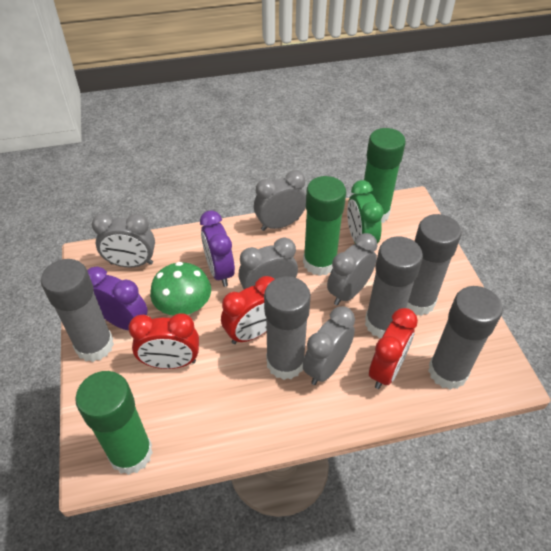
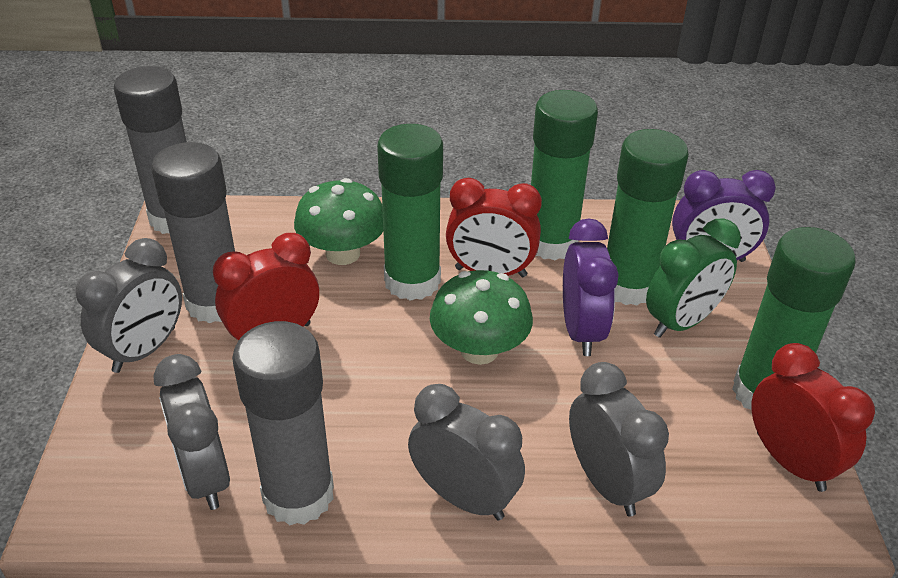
green glue stick: [75,371,153,475] [303,176,346,276] [364,128,406,223] = 3 -> [377,124,443,301] [531,90,598,261] [607,129,689,306] [732,227,856,409] = 4
green mushroom: [150,262,211,315] = 1 -> [294,178,383,265] [430,270,533,365] = 2
grey clock: [92,213,155,268] [238,238,298,289] [254,171,306,231] [303,306,355,385] [327,233,378,305] = 5 -> [76,238,182,373] [153,354,230,510] [408,384,525,520] [569,362,669,516] = 4
grey glue stick: [41,259,114,362] [264,276,311,380] [365,236,423,338] [406,214,461,316] [428,286,503,390] = 5 -> [114,66,187,234] [151,142,235,323] [232,321,334,525] = 3

